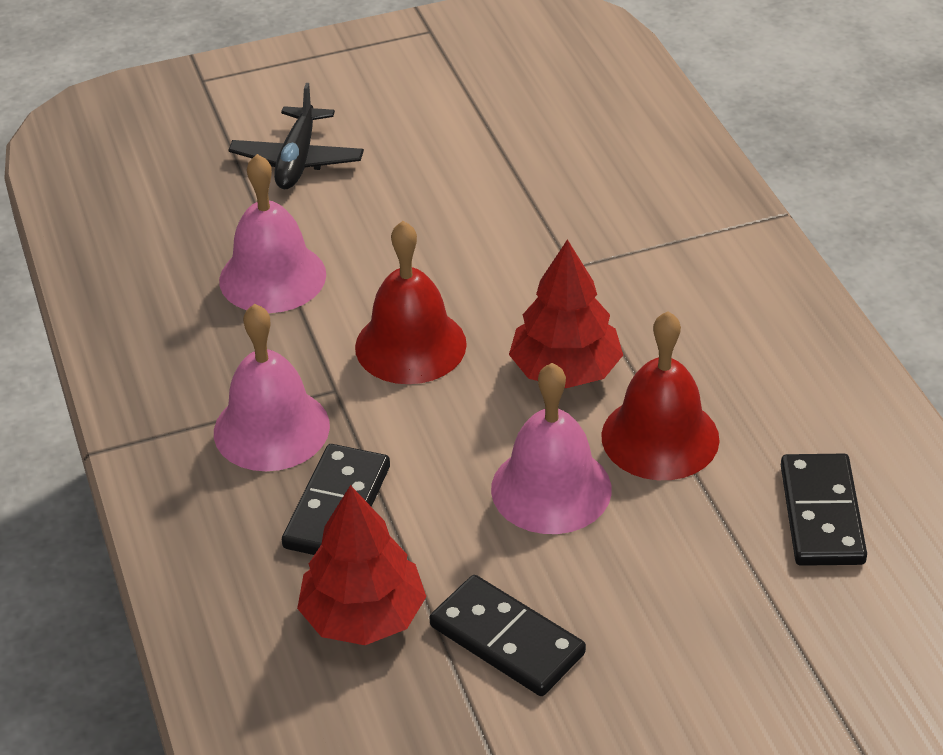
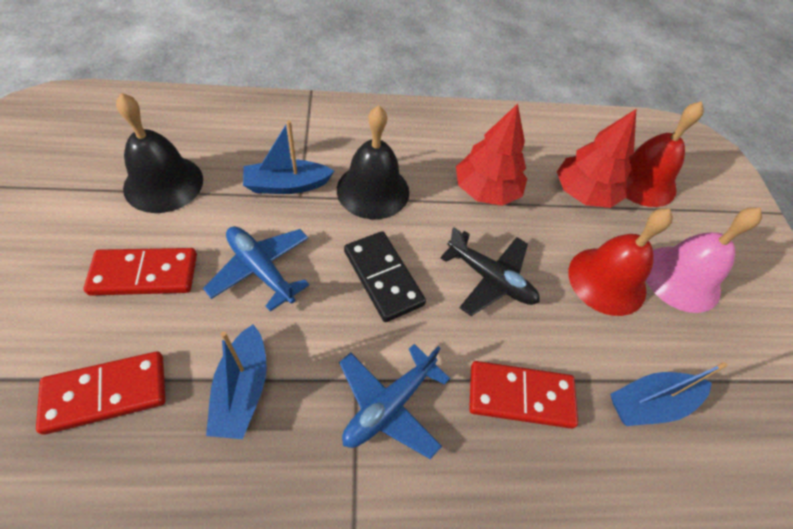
black bell: none = 0 -> [116,93,203,213] [337,105,409,219] = 2
black domino: [282,444,390,555] [430,575,586,696] [781,454,867,566] = 3 -> [344,231,426,322] = 1
blue boat: none = 0 -> [206,324,267,439] [243,120,334,194] [610,362,728,426] = 3
blue plane: none = 0 -> [203,226,309,311] [339,344,450,459] = 2
pink bell: [214,304,330,471] [219,154,326,313] [491,363,612,534] = 3 -> [646,207,762,313] = 1
red domino: none = 0 -> [36,352,165,435] [84,248,197,296] [469,361,578,429] = 3

